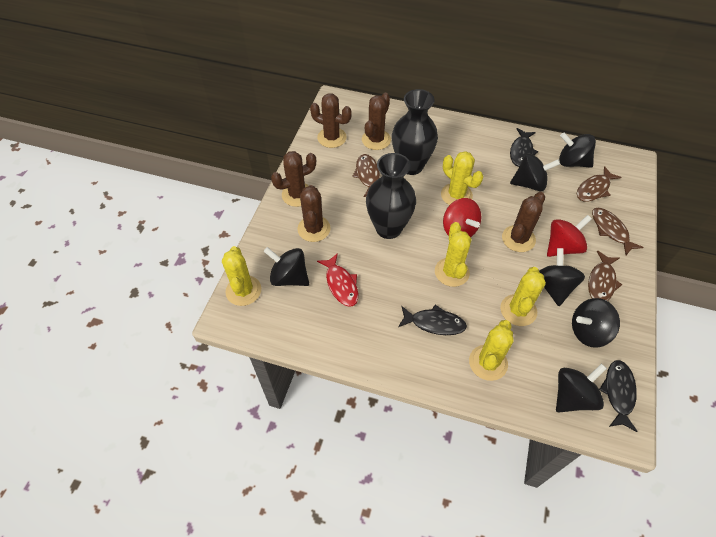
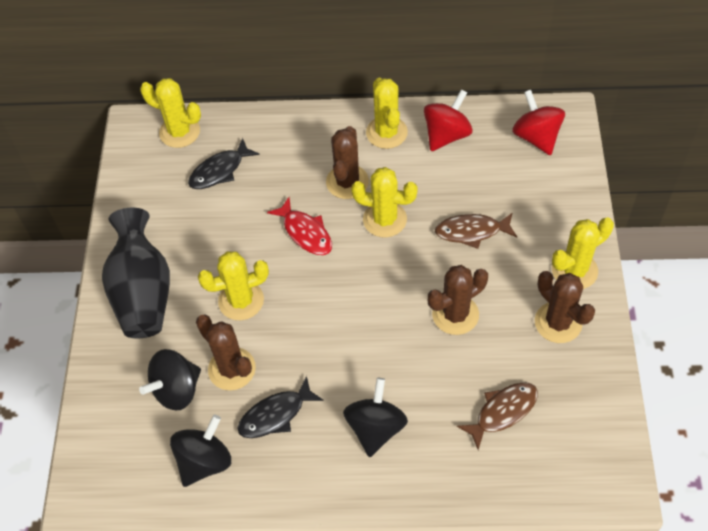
black fish: [398,305,467,335] [510,128,538,167] [599,360,638,432] = 3 -> [188,138,260,189] [238,376,324,438] = 2
black spinning top: [263,247,309,286] [510,153,560,191] [539,248,585,306] [556,364,607,412] [559,133,596,168] [572,298,620,348] = 6 -> [139,349,201,410] [170,415,231,487] [343,378,408,457] = 3
black vase: [366,153,416,239] [392,89,438,175] = 2 -> [102,208,170,338] = 1
brown cactus: [271,151,316,207] [297,185,331,242] [310,93,352,148] [362,93,391,150] [502,192,545,252] = 5 -> [196,314,256,390] [326,126,369,199] [428,265,488,335] [535,271,595,343] = 4
brown fish: [352,154,380,197] [577,166,622,202] [588,250,622,301] [592,208,643,255] = 4 -> [435,212,517,249] [457,382,538,450] = 2

